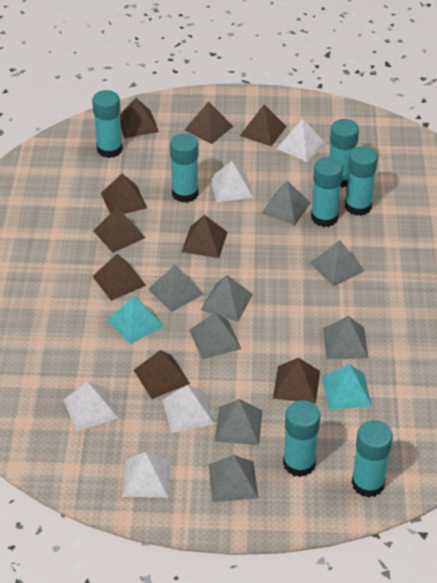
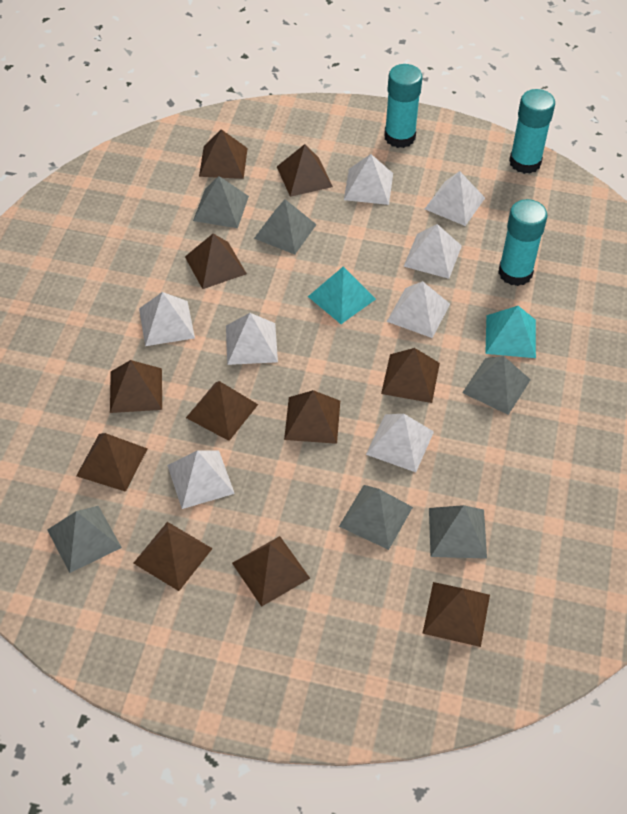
brown pyramid: [92,254,146,301] [93,207,146,253] [101,174,147,214] [120,98,159,138] [134,350,190,399] [181,215,228,258] [185,101,234,144] [240,104,287,146] [273,358,320,404] = 9 -> [76,433,148,492] [110,360,162,413] [133,522,213,591] [185,234,247,289] [186,381,258,441] [199,129,248,179] [232,536,310,607] [277,144,333,197] [284,390,340,444] [381,348,440,403] [422,582,490,647] = 11
grey pyramid: [149,265,204,312] [189,312,241,359] [201,275,253,321] [209,455,258,502] [215,399,263,445] [261,181,311,225] [310,240,364,286] [323,316,368,359] = 8 -> [47,506,122,573] [193,176,249,228] [254,199,317,254] [339,485,413,550] [429,505,487,559] [462,356,531,415] = 6
turquoise glue stick: [92,90,123,158] [170,133,198,203] [283,400,320,477] [311,157,343,227] [330,119,359,188] [345,146,378,216] [352,420,393,498] = 7 -> [384,64,422,148] [498,199,548,286] [509,89,555,174] = 3
white pyramid: [63,382,118,431] [122,452,171,498] [162,385,214,433] [210,161,253,202] [277,119,325,162] = 5 -> [139,292,195,346] [167,450,235,509] [226,313,278,365] [344,154,393,205] [366,414,434,472] [387,281,450,338] [403,224,462,279] [425,171,485,226] = 8

